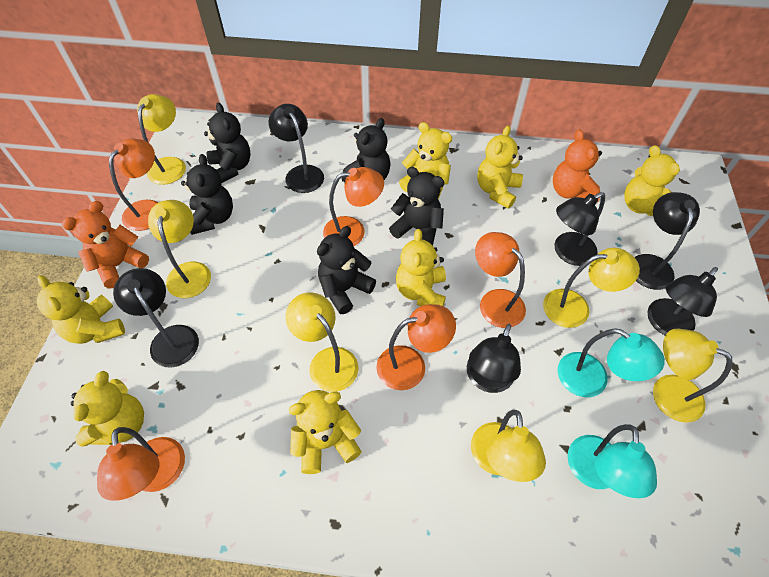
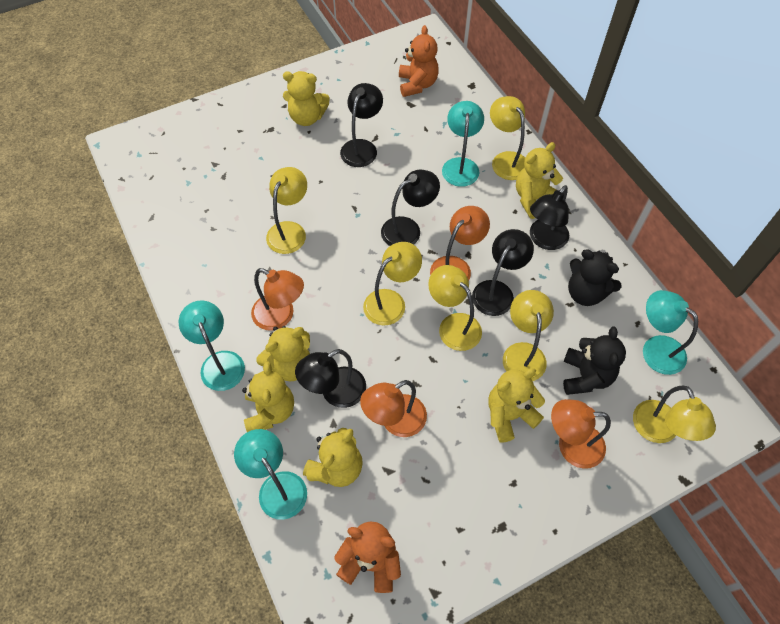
black lamp: [113,268,199,368] [268,104,324,193] [467,324,521,393] [554,192,605,266] [634,192,700,290] [648,267,718,336] = 6 -> [295,349,366,408] [340,83,383,167] [381,170,440,246] [472,229,534,316] [530,185,569,250] = 5
black teddy bear: [181,154,233,235] [204,102,251,183] [317,226,376,314] [342,118,391,182] [389,167,444,246] = 5 -> [563,326,626,395] [568,249,622,306] = 2
orange lamp: [97,427,185,501] [109,139,158,231] [323,167,384,246] [376,304,456,390] [475,232,526,328] = 5 -> [251,268,304,331] [360,380,427,437] [430,206,490,281] [551,399,611,469] = 4
turquoise lamp: [558,328,665,397] [568,424,657,498] = 2 -> [179,301,245,391] [234,429,307,520] [442,101,484,187] [643,290,698,375] = 4
yellow teddy bear: [37,275,125,344] [71,371,144,447] [289,390,362,474] [396,229,446,306] [399,122,452,199] [477,126,523,209] [624,145,680,216] = 7 -> [242,361,294,432] [256,326,310,382] [283,71,330,126] [303,428,363,487] [488,368,545,443] [516,142,563,219] = 6

